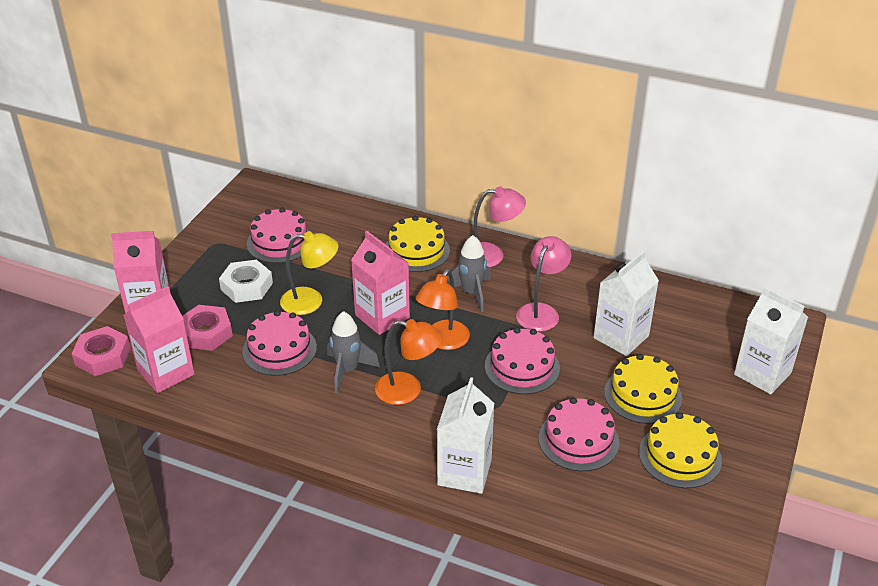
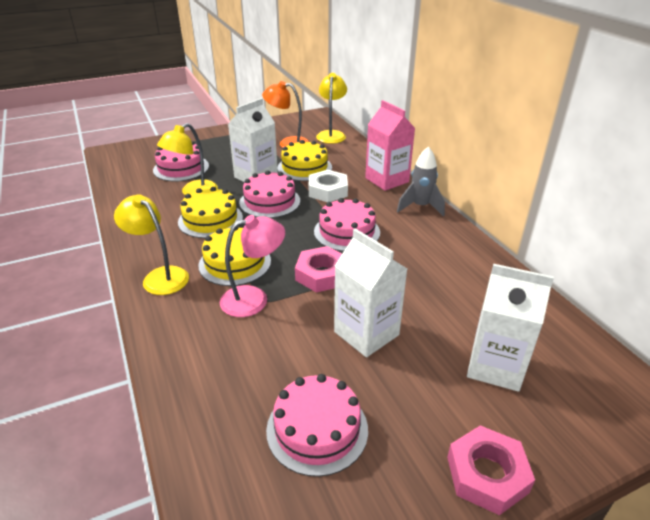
grey rocket: [327,311,380,393] [446,235,491,312] = 2 -> [397,146,445,217] = 1
orange lamp: [375,319,443,405] [416,269,470,350] = 2 -> [262,81,309,148] = 1
pink carton: [111,231,171,313] [124,286,195,393] [351,231,410,335] = 3 -> [365,100,415,191] = 1
pink lamp: [474,186,526,267] [516,236,571,332] = 2 -> [220,215,285,317] = 1
yellow lamp: [280,231,338,315] = 1 -> [114,194,189,295] [157,123,218,195] [316,73,347,144] = 3

